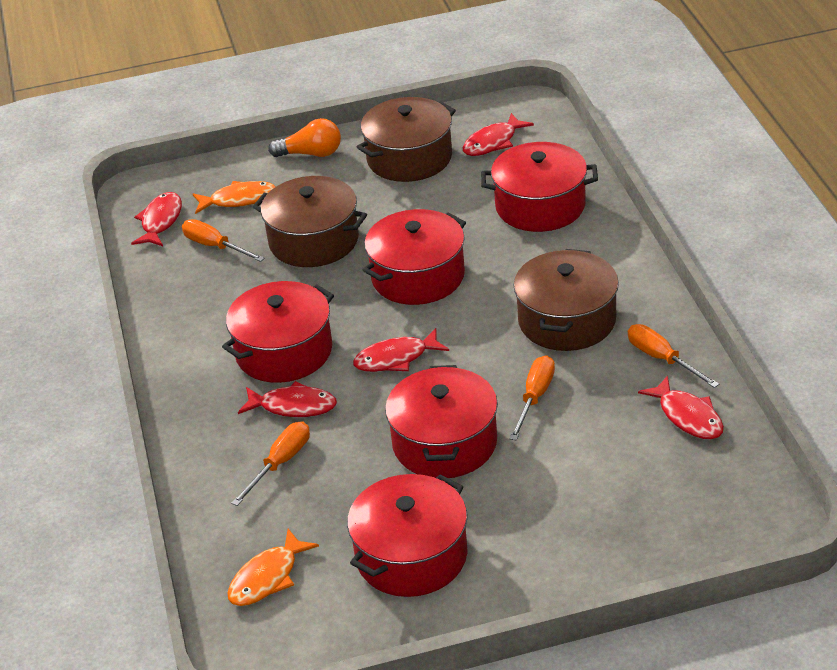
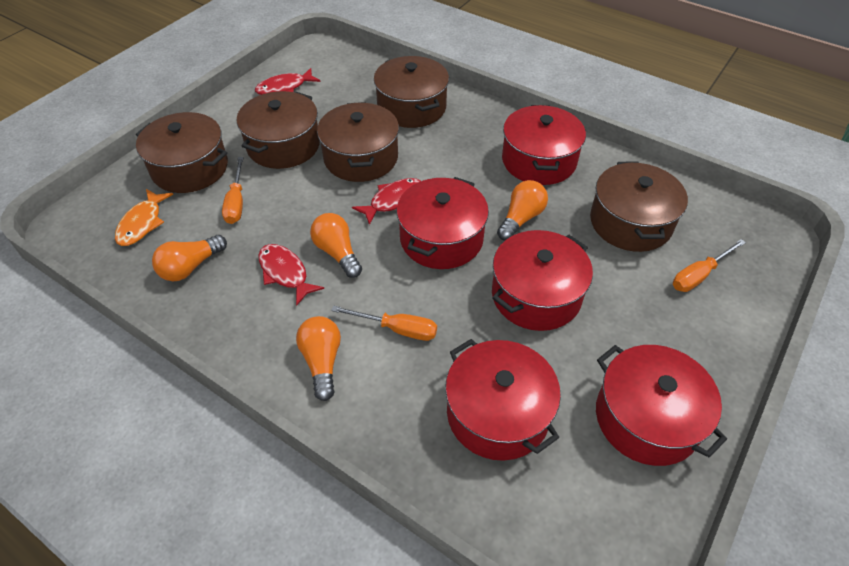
brown pot: [253,176,367,267] [357,97,456,182] [514,249,619,351] = 3 -> [136,112,228,193] [237,91,320,169] [317,102,399,182] [374,56,449,128] [590,161,688,252] = 5
orange fish: [193,181,276,214] [227,529,319,606] = 2 -> [115,189,173,246] = 1
orange light bulb: [268,118,341,157] = 1 -> [152,235,227,281] [296,316,341,401] [310,213,362,278] [497,180,548,241] = 4
orange screwdriver: [182,219,265,262] [231,422,310,506] [509,355,555,440] [628,324,719,388] = 4 -> [222,157,244,224] [331,305,437,341] [673,239,746,292] = 3
red fish: [131,192,182,246] [238,381,337,417] [353,328,449,372] [463,113,534,156] [638,375,724,439] = 5 -> [255,68,321,95] [258,244,324,306] [352,178,420,225] = 3

